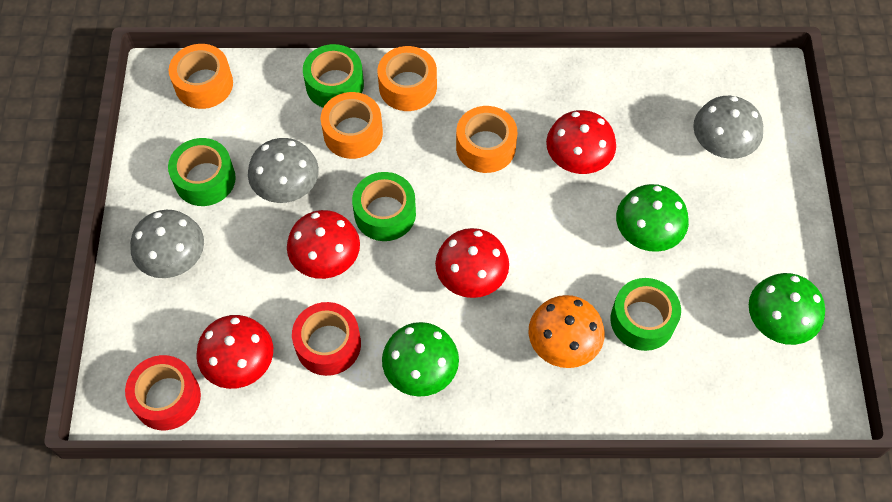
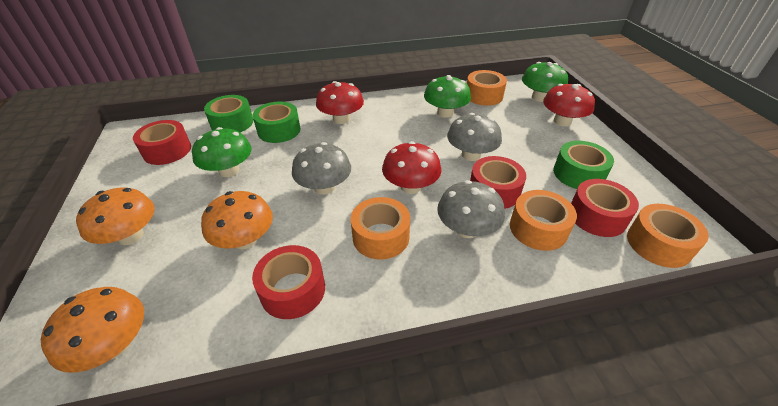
green tape: [168,138,236,206] [303,44,364,108] [352,172,416,241] [610,278,681,351] = 4 -> [204,95,253,132] [253,102,300,143] [553,141,614,189] = 3
orange mushroom: [528,295,605,368] = 1 -> [41,287,144,373] [76,187,155,245] [201,191,273,249] = 3
red mushroom: [196,315,273,389] [287,210,360,279] [435,228,509,298] [546,110,616,174] = 4 -> [316,81,364,124] [382,141,441,194] [543,84,595,126] = 3
red tape: [125,355,201,430] [292,302,361,376] = 2 -> [133,120,191,165] [252,245,325,319] [470,156,526,209] [571,179,639,237] = 4

